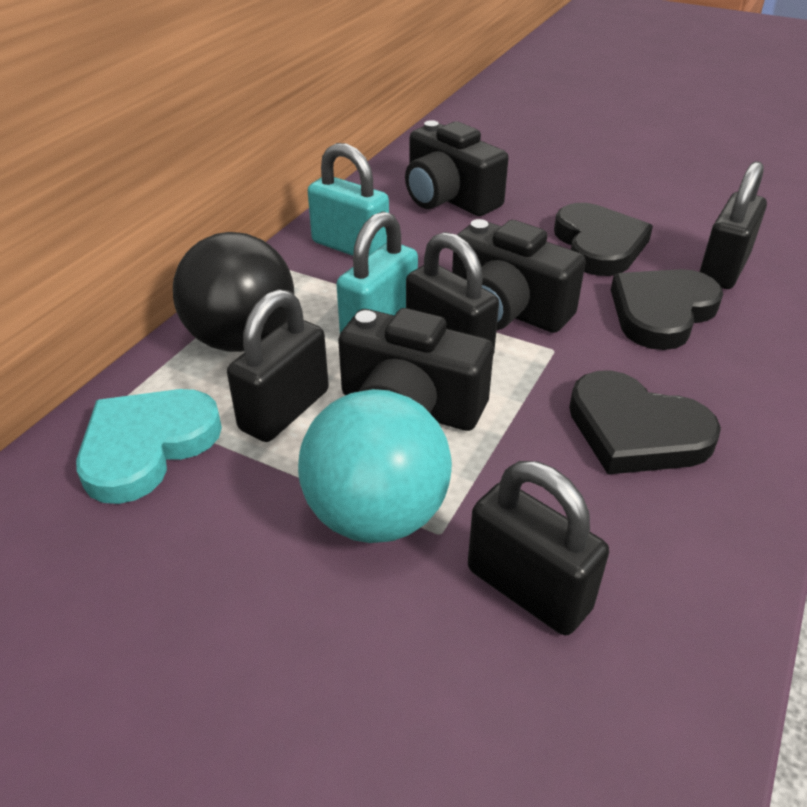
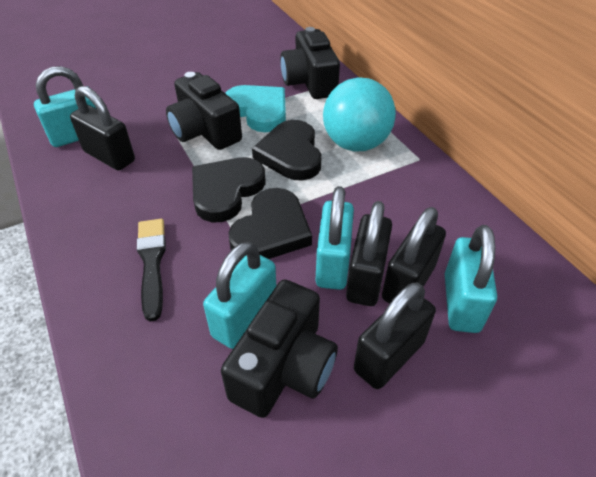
black ball: [173,232,294,352] = 1 -> none = 0
black brush: none = 0 -> [137,219,166,321] = 1
turquoise padlock: [308,143,389,256] [336,211,418,333] = 2 -> [34,66,96,147] [203,241,276,349] [315,186,354,290] [445,225,497,333] = 4

